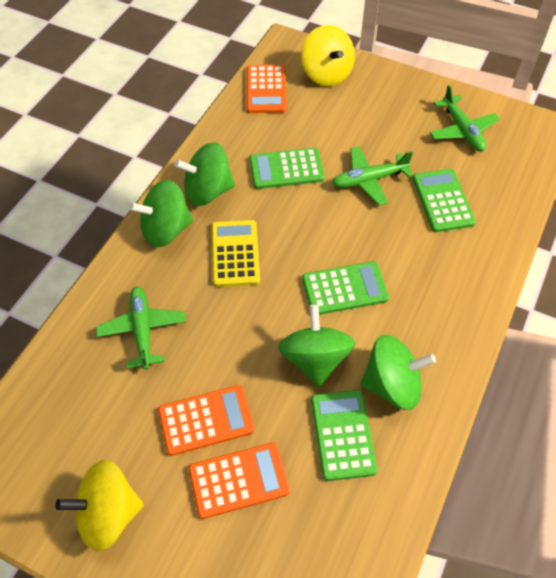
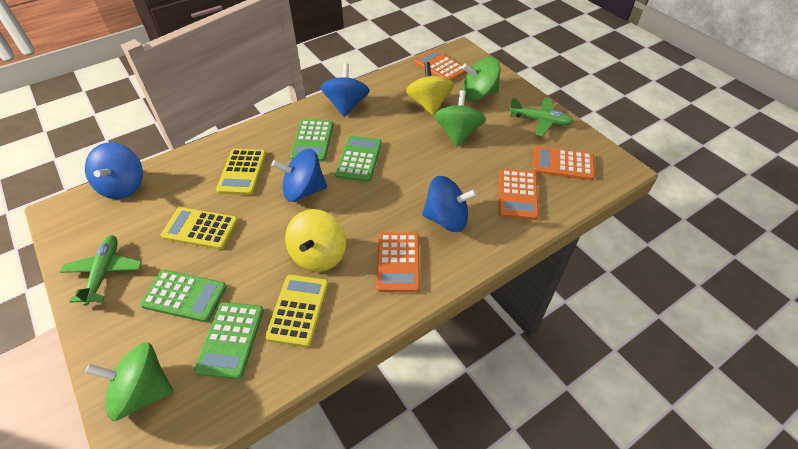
blue spinning top: none = 0 -> [85,142,143,199] [272,149,327,202] [321,63,369,117] [422,176,477,232] = 4
green plane: [96,286,186,370] [332,147,413,205] [430,85,500,152] = 3 -> [60,235,142,306] [510,98,574,136] = 2
green spinning top: [129,180,193,248] [174,142,235,206] [278,305,355,387] [360,335,436,410] = 4 -> [85,342,173,421] [434,90,486,146] [462,57,500,101] = 3
orange calculator: [158,385,254,456] [188,443,290,519] [247,65,287,113] = 3 -> [376,232,420,292] [414,49,467,81] [499,169,539,220] [532,146,595,180] = 4
yellow calculator: [212,220,260,287] = 1 -> [161,207,238,250] [216,149,267,195] [265,275,329,347] = 3

